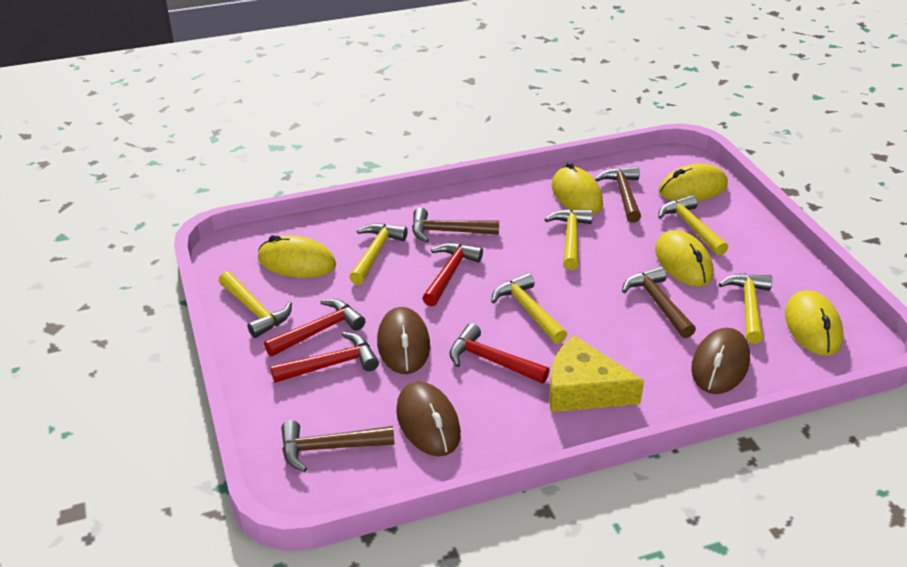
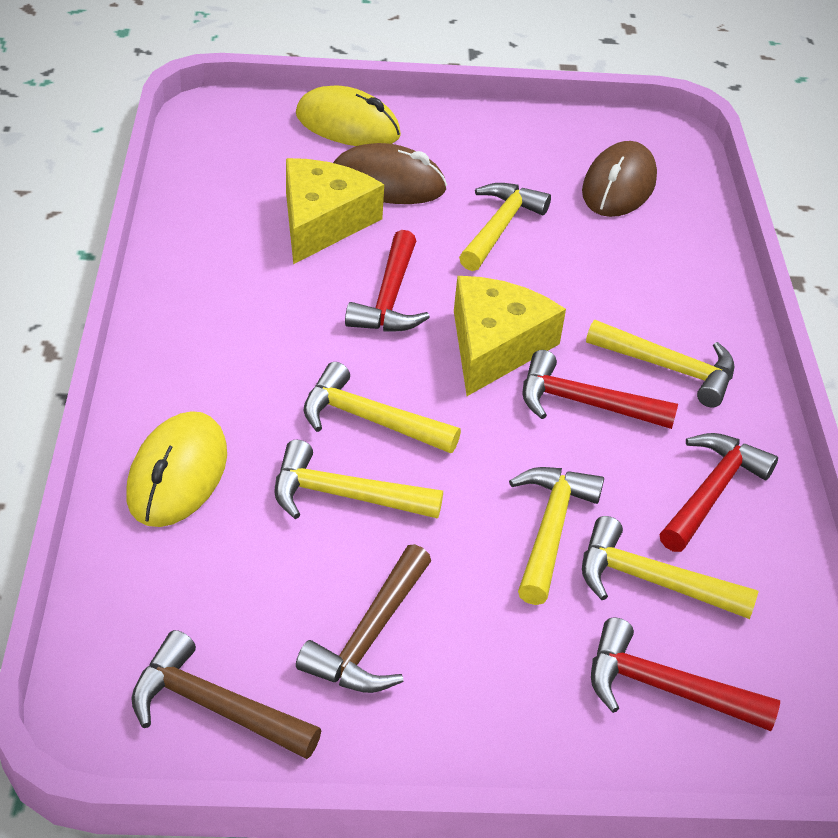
brown hammer: [281,420,395,472] [412,208,499,243] [595,166,641,223] [622,266,696,338] = 4 -> [131,630,321,759] [296,544,431,693] = 2
brown mouse: [377,307,430,374] [396,381,461,456] [691,328,750,394] = 3 -> [333,143,447,204] [582,141,657,217] = 2
yellow cheese: [549,335,644,412] = 1 -> [286,158,384,264] [454,276,566,396] = 2
yellow mouse: [258,235,336,278] [552,162,603,215] [655,230,714,287] [659,164,728,201] [785,290,844,356] = 5 -> [126,411,227,527] [296,86,401,146] = 2

